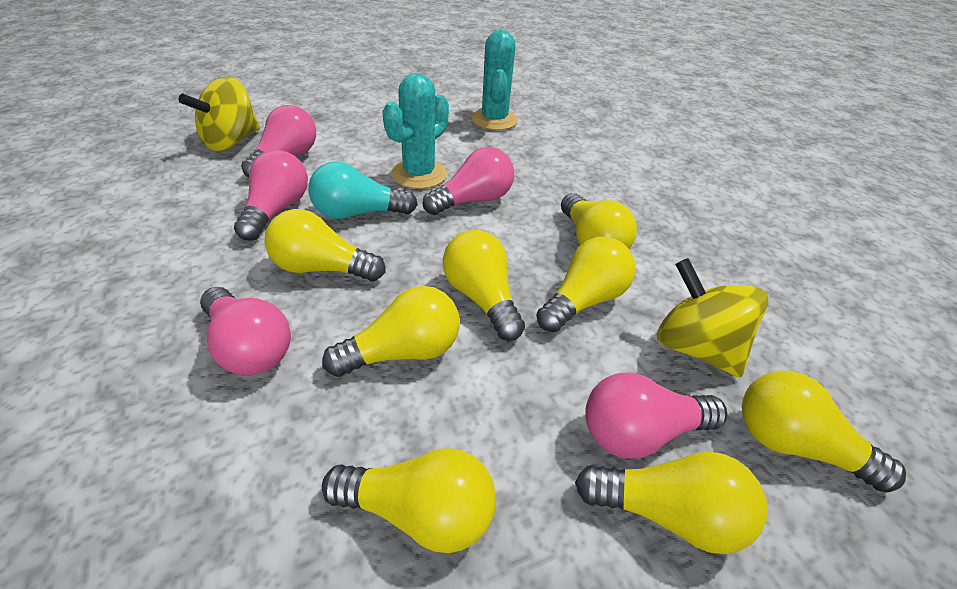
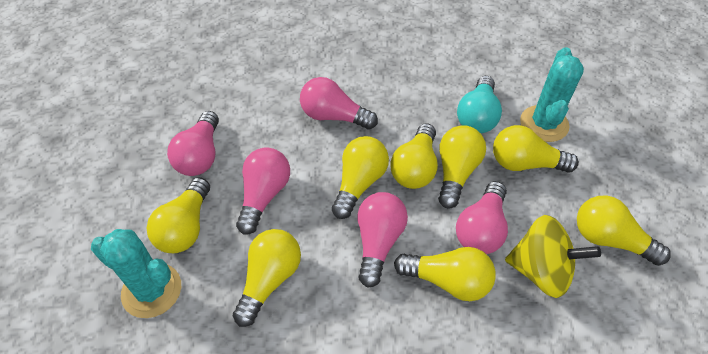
yellow spinning top: [179,76,260,151] [657,258,769,377] = 2 -> [505,215,601,298] = 1

